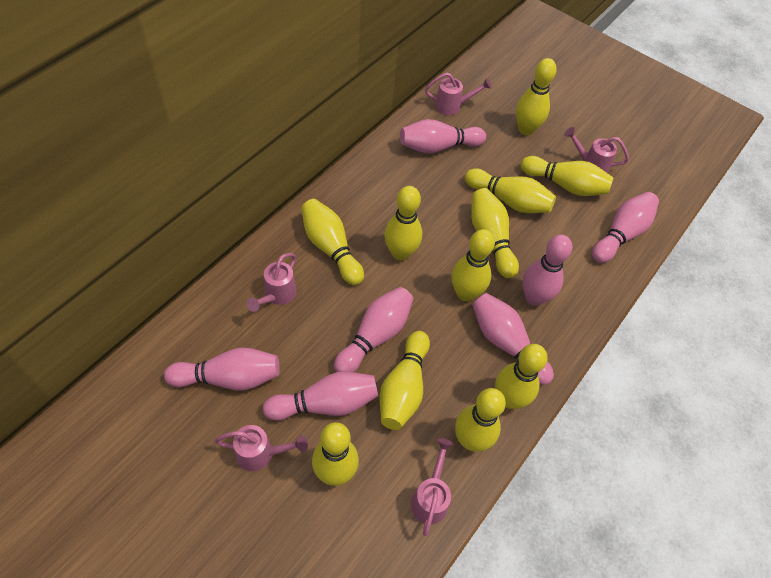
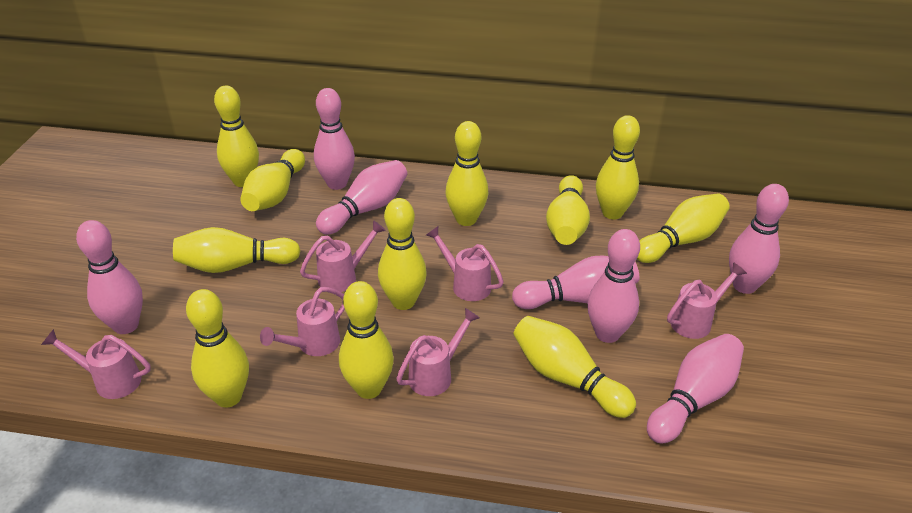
pink watering can: [214,425,308,471] [246,253,297,312] [411,438,453,536] [425,72,492,115] [564,127,629,173] = 5 -> [41,329,151,399] [260,287,345,356] [300,220,386,292] [396,308,480,396] [426,226,504,301] [667,262,747,339] = 6

